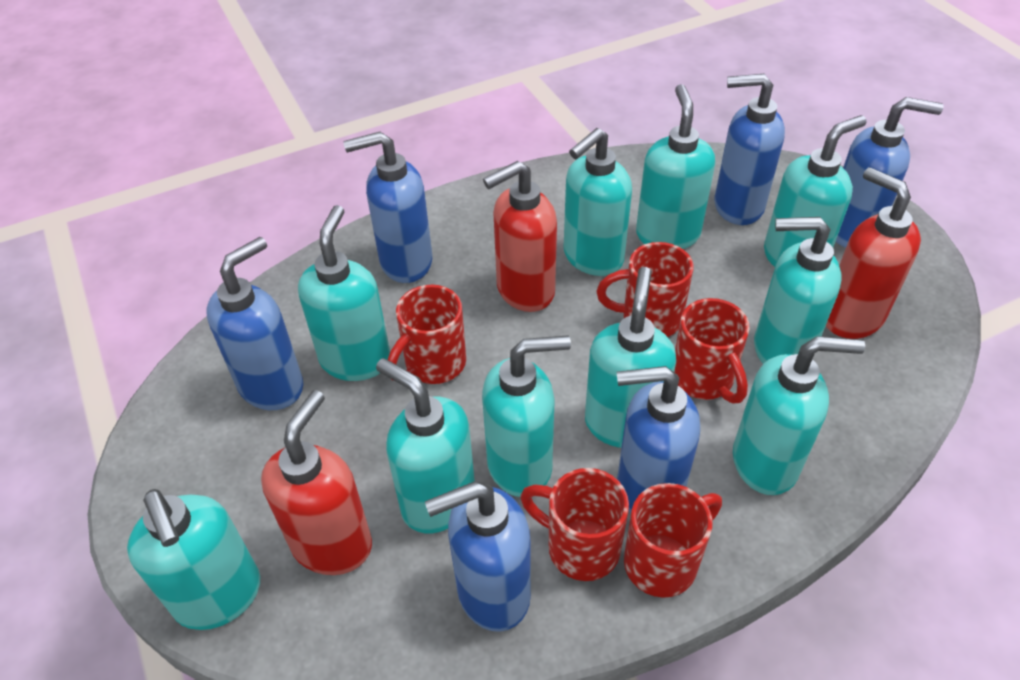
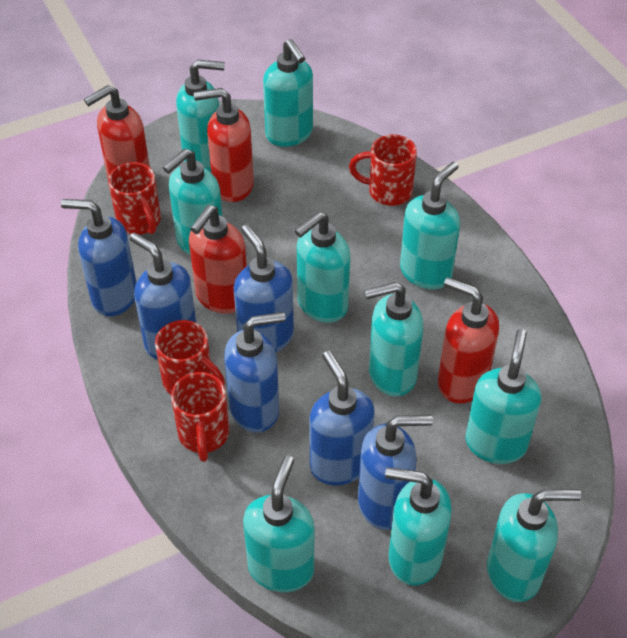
red mug: [387,285,466,384] [520,468,629,581] [597,242,693,337] [624,483,722,598] [674,298,750,404] = 5 -> [108,162,161,235] [155,320,225,395] [171,372,229,462] [349,134,417,206] = 4
red soap dispenser: [261,390,372,575] [483,161,557,312] [826,167,921,339] = 3 -> [84,85,150,178] [189,205,247,314] [194,88,254,202] [438,277,499,403] = 4

